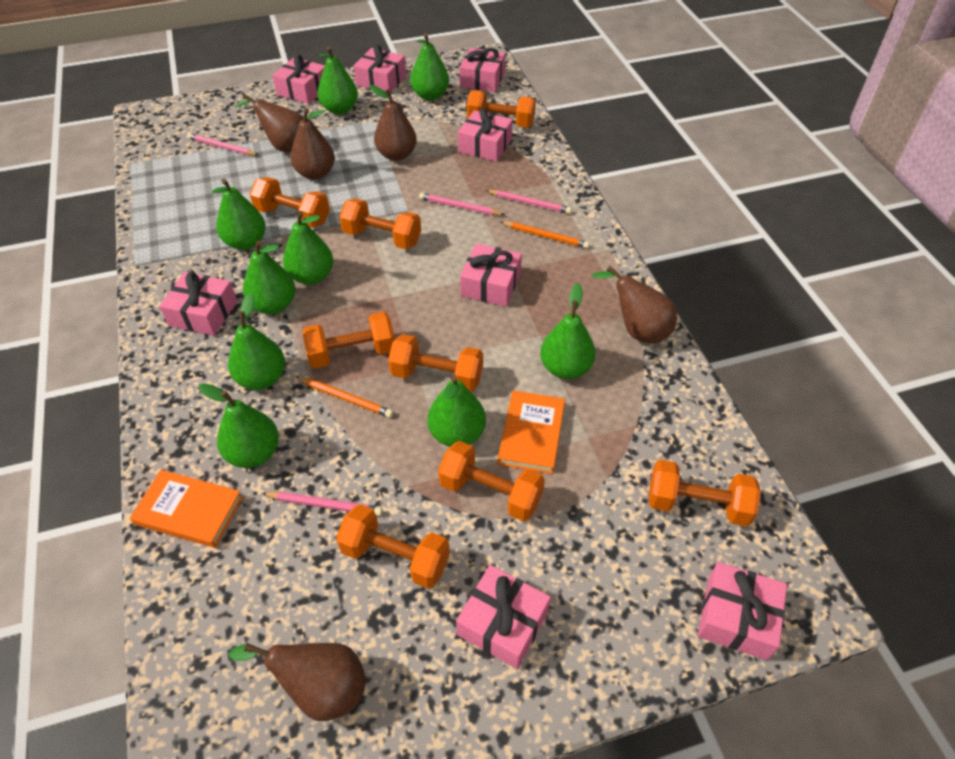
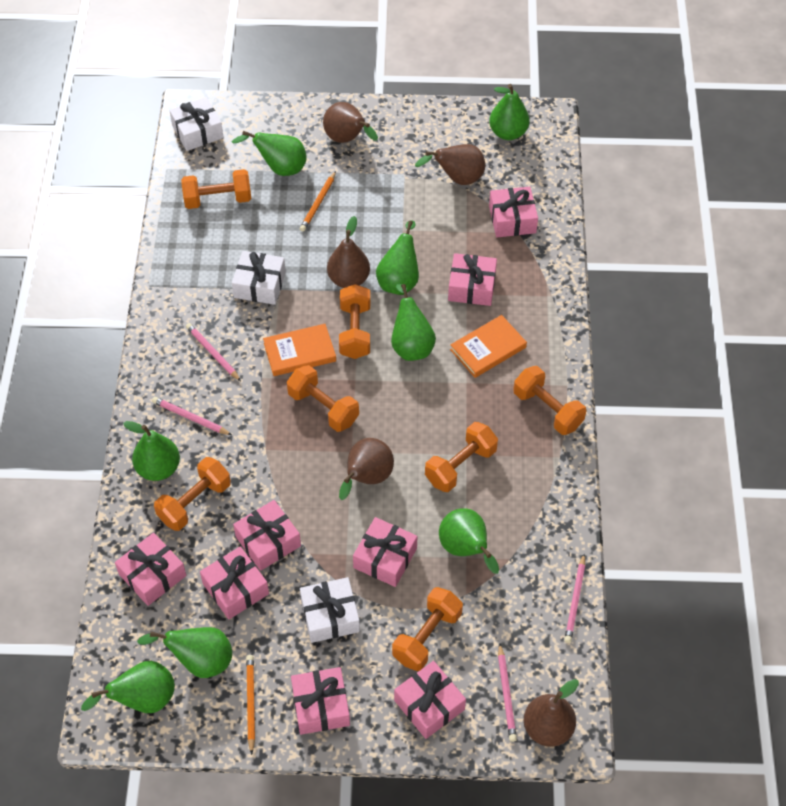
green pear: [199,383,279,468] [212,178,266,250] [228,293,285,390] [243,240,296,314] [283,211,333,285] [318,46,358,115] [410,33,449,101] [428,375,486,447] [540,283,596,379] = 9 -> [81,661,175,713] [123,421,180,481] [137,627,232,678] [232,131,307,176] [376,220,419,295] [391,283,436,361] [439,508,499,574] [489,84,530,140] = 8
orange dumbbell: [250,177,330,228] [303,312,395,369] [336,504,450,589] [339,198,421,249] [388,334,483,392] [438,441,545,521] [467,90,536,128] [649,459,761,527] = 8 -> [154,457,231,531] [181,169,251,209] [287,365,359,432] [339,284,370,359] [392,587,463,671] [425,422,498,492] [513,366,586,435] = 7
white gift: none = 0 -> [169,97,224,151] [232,251,286,305] [300,577,360,643] = 3

